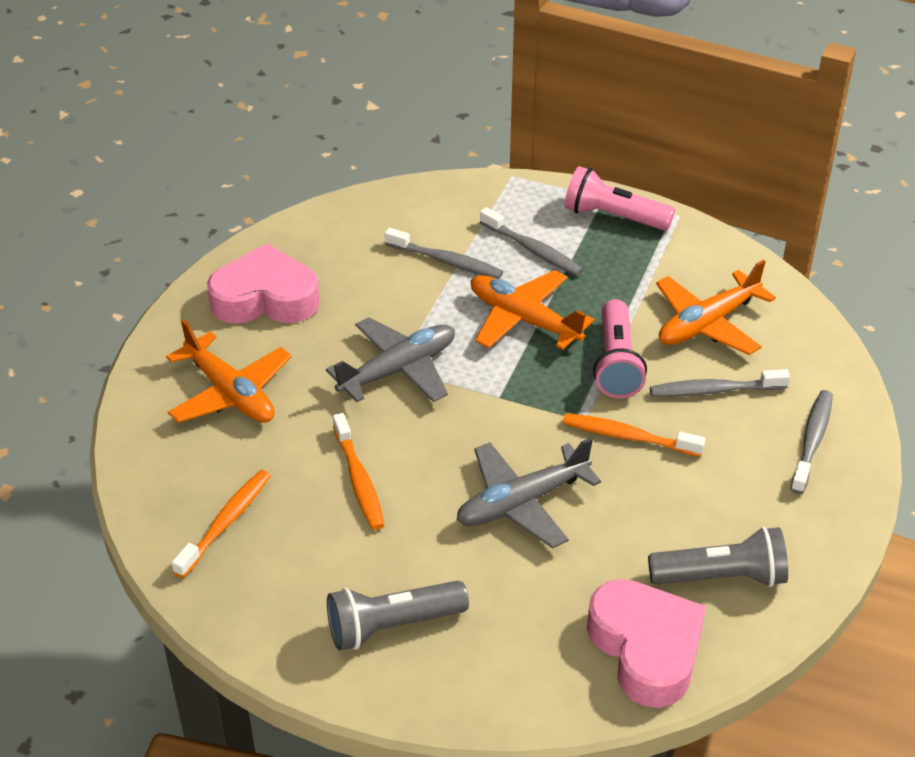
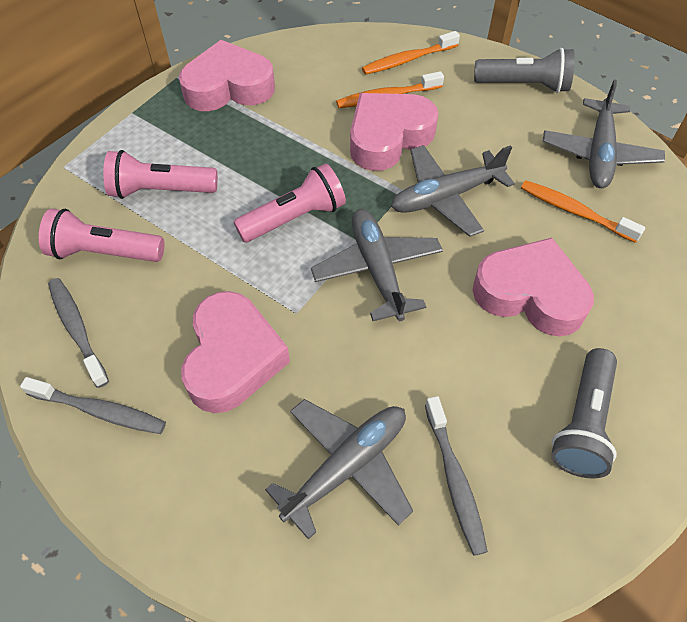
grey plane: [326,317,455,402] [457,438,601,548] = 2 -> [265,399,413,540] [311,209,443,321] [391,145,515,237] [543,80,665,188] = 4
grey toothbrush: [384,228,503,279] [480,207,583,276] [650,369,790,397] [791,390,833,494] = 4 -> [20,377,166,434] [48,278,109,388] [425,396,488,556] = 3
orange plane: [166,319,292,423] [471,270,594,350] [656,260,776,355] = 3 -> none = 0
pink flashlight: [564,166,675,231] [593,299,647,398] = 2 -> [39,209,164,262] [103,150,218,199] [234,163,346,242] = 3
pink heart: [207,243,320,324] [587,579,706,708] = 2 -> [179,40,275,111] [181,291,290,413] [350,93,438,171] [472,238,594,336] = 4

